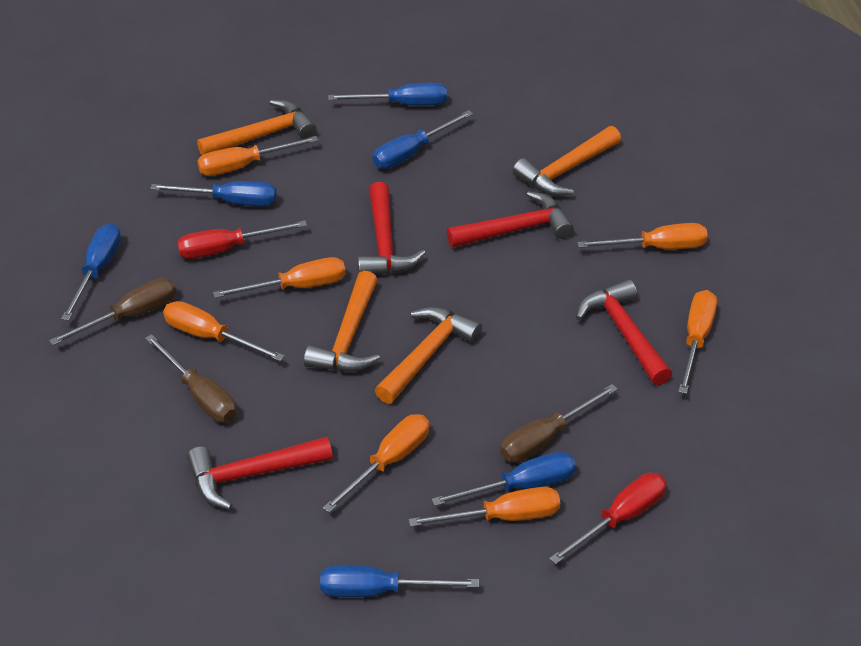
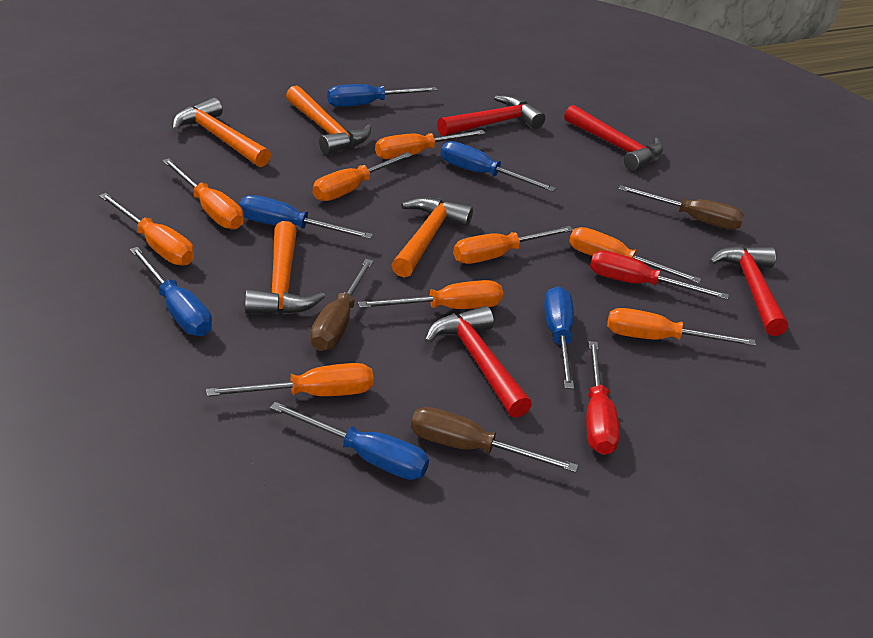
orange screwdriver: [163,301,284,361] [197,136,319,176] [213,257,346,298] [323,414,429,513] [409,487,560,527] [577,223,708,249] [678,290,717,394] = 7 -> [99,193,194,265] [162,158,244,230] [206,363,374,397] [312,152,413,201] [358,280,503,309] [375,130,486,159] [453,226,573,264] [569,227,701,284] [607,308,756,346] = 9

